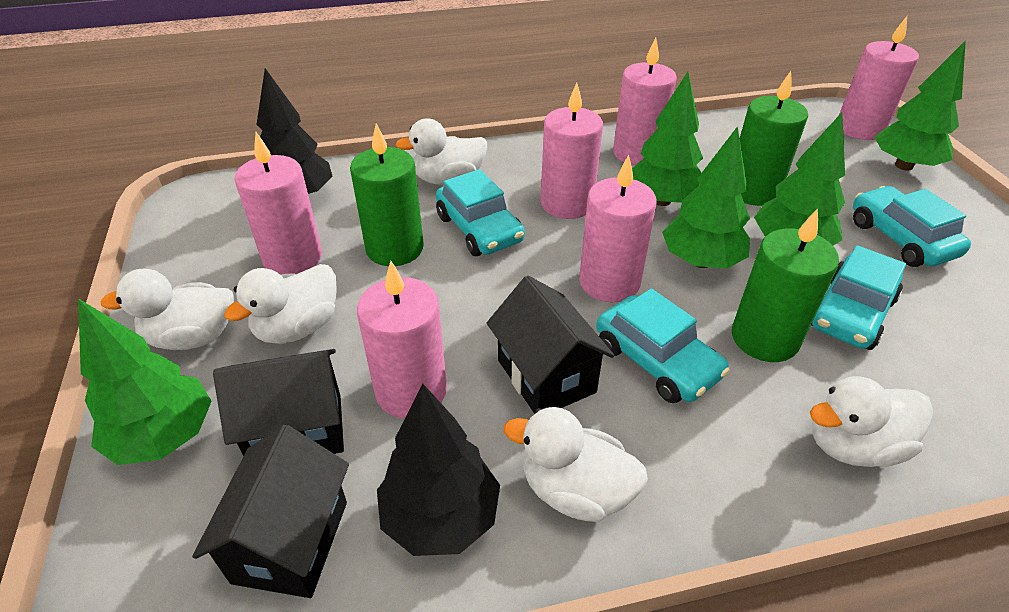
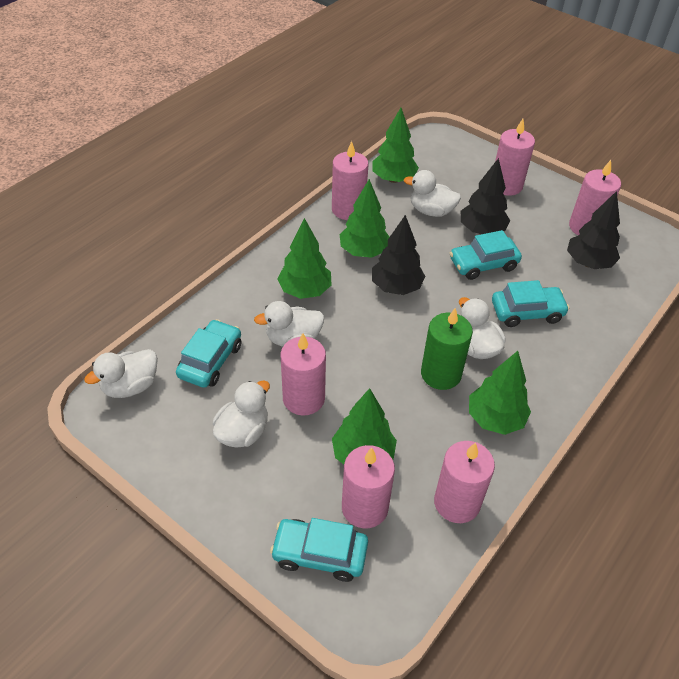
black house: [192,425,349,598] [213,349,344,456] [487,276,614,414] = 3 -> none = 0
black tree: [256,68,333,194] [377,384,500,556] = 2 -> [372,215,425,295] [461,158,510,234] [567,191,620,269] = 3
green candle: [350,123,424,266] [732,208,839,362] [740,71,808,206] = 3 -> [421,308,473,390] = 1

